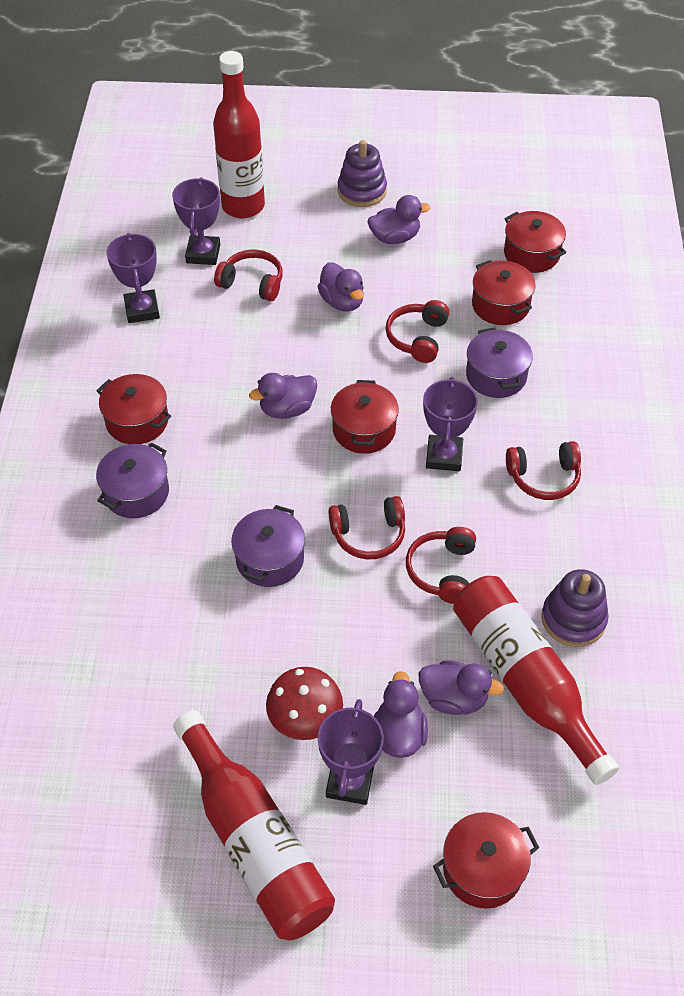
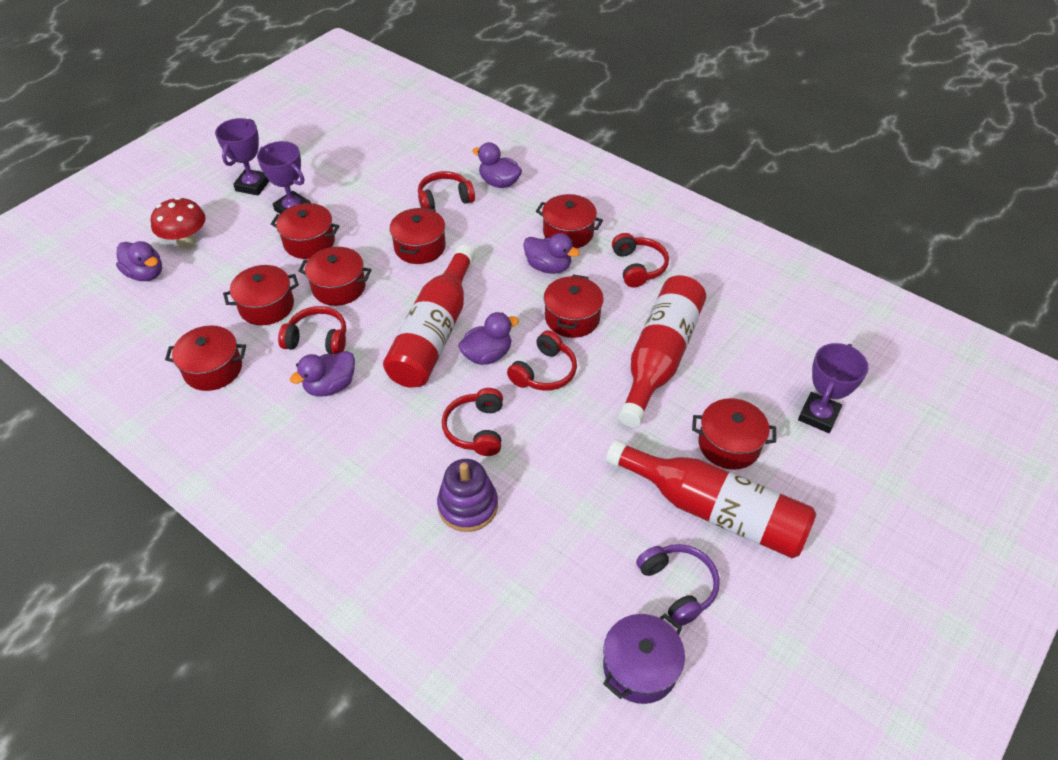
purple headphones: none = 0 -> [636,544,720,626] = 1
purple pot: [96,442,169,518] [231,505,305,587] [466,327,533,398] = 3 -> [603,614,685,704] = 1
purple stacking toy: [338,140,387,207] [541,569,609,647] = 2 -> [437,459,498,532] = 1
purple trophy: [106,233,160,323] [172,178,220,265] [318,699,384,805] [423,377,478,471] = 4 -> [215,118,269,196] [257,141,310,214] [798,343,869,433] = 3
red pot: [96,374,171,444] [331,380,399,454] [433,812,539,908] [472,260,536,325] [504,211,566,273] = 5 -> [165,325,246,391] [223,265,299,325] [271,203,339,259] [299,247,371,306] [390,207,446,264] [536,194,603,248] [544,274,604,338] [692,398,776,470] = 8

